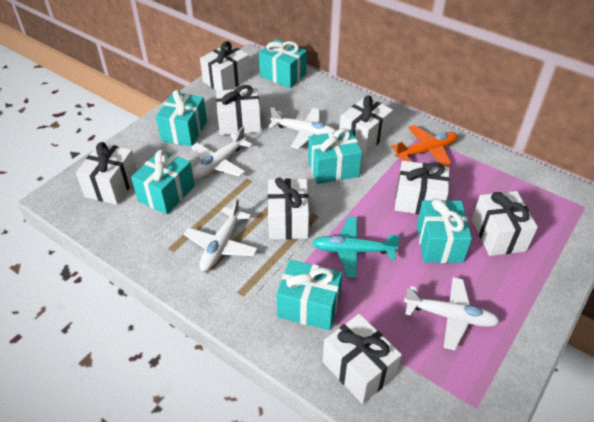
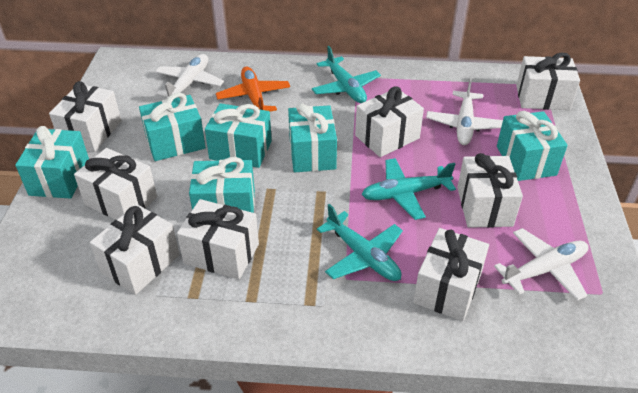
turquoise plane: [312,216,400,278] = 1 -> [312,46,381,103] [317,204,403,281] [362,158,456,220] = 3
white plane: [183,198,258,271] [191,127,253,179] [269,107,336,149] [404,277,500,350] = 4 -> [155,54,224,98] [426,78,503,145] [494,228,588,301] = 3

